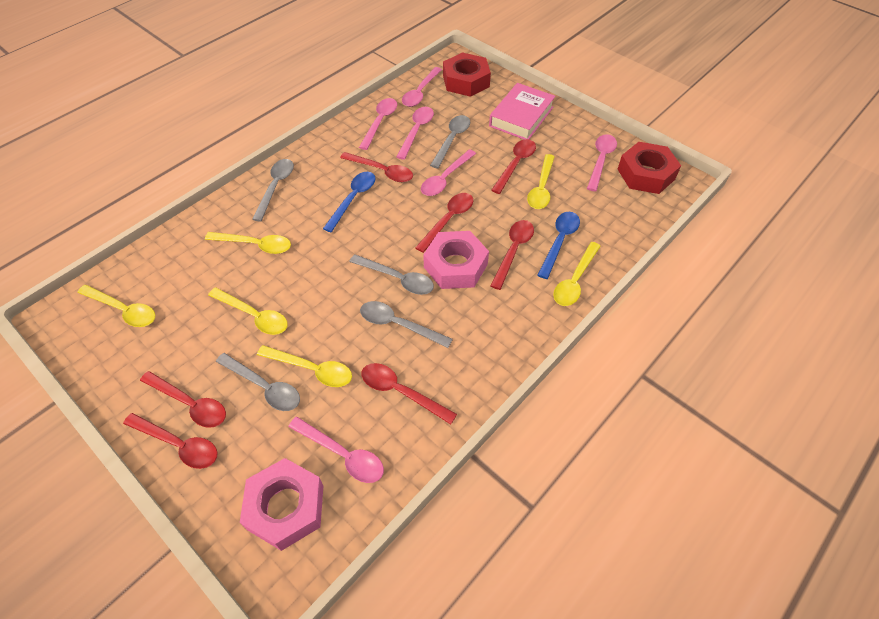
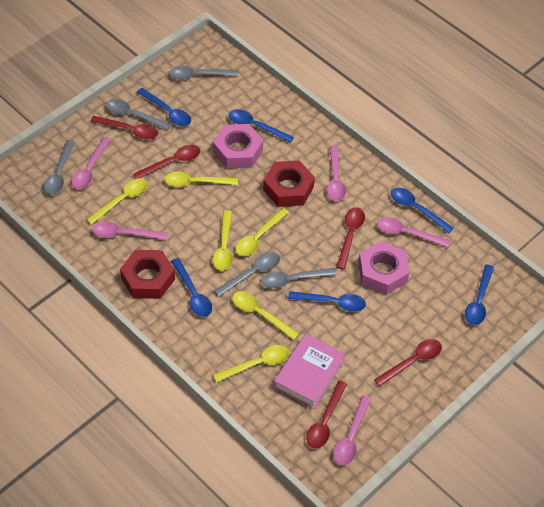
blue spoon: [323,172,375,232] [538,212,580,279] = 2 -> [137,88,191,126] [171,258,212,317] [228,109,294,143] [288,291,366,312] [391,188,454,233] [465,264,494,325] = 6
pink spoon: [288,417,384,483] [359,98,397,150] [396,107,434,160] [402,67,442,107] [421,149,476,196] [587,134,617,191] = 6 -> [71,137,111,189] [92,221,168,240] [327,146,346,201] [333,396,371,465] [377,217,450,247] = 5
red spoon: [123,413,217,469] [140,371,226,428] [340,152,413,182] [362,363,457,424] [415,193,473,253] [490,220,534,290] [491,139,536,194] = 7 -> [90,116,158,139] [133,145,200,179] [306,381,347,449] [336,207,365,269] [374,339,442,387] = 5

